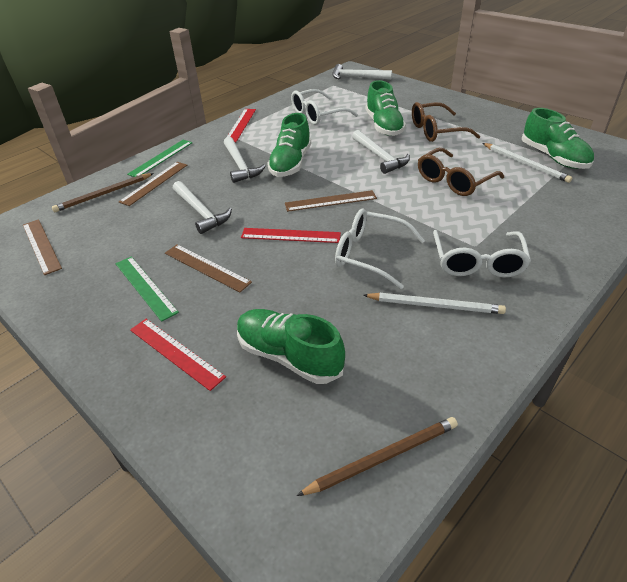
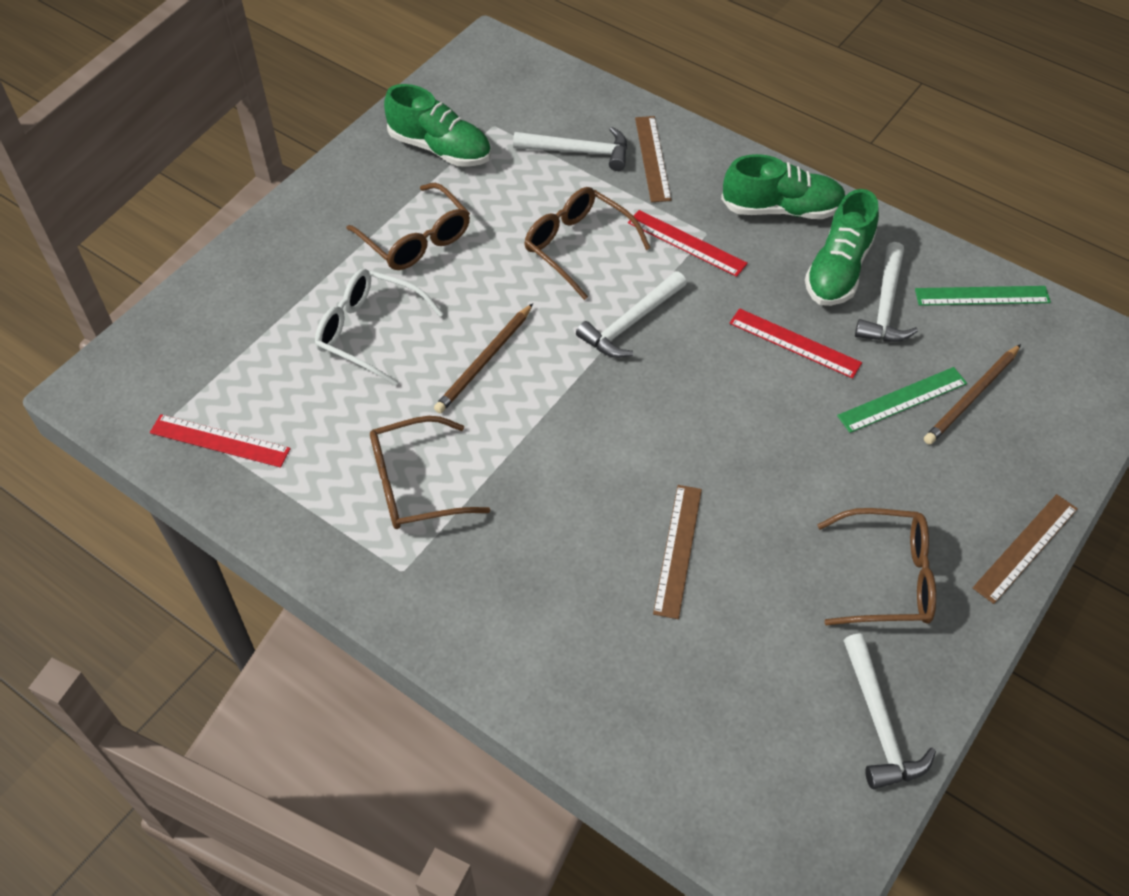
brown glasses: [412,102,480,142] [418,148,504,196] = 2 -> [347,183,470,270] [370,416,490,529] [524,187,651,300] [817,508,936,625] = 4
brown ruler: [23,219,62,275] [119,162,187,206] [165,244,252,292] [285,190,377,212] = 4 -> [635,116,672,202] [653,485,702,619] [973,494,1078,604] = 3
green shoe: [237,309,345,384] [267,113,311,177] [366,80,406,136] [522,108,594,169] = 4 -> [384,84,491,167] [721,154,845,219] [805,189,879,306] = 3
white glasses: [291,89,358,125] [335,209,425,289] [433,230,531,277] = 3 -> [315,269,443,386] = 1
white pencil: [363,293,506,314] [482,143,572,183] = 2 -> none = 0

